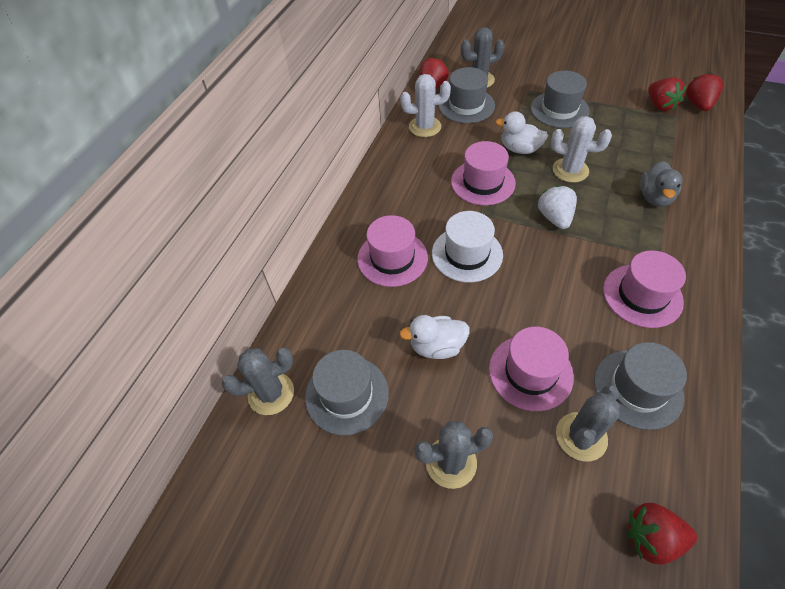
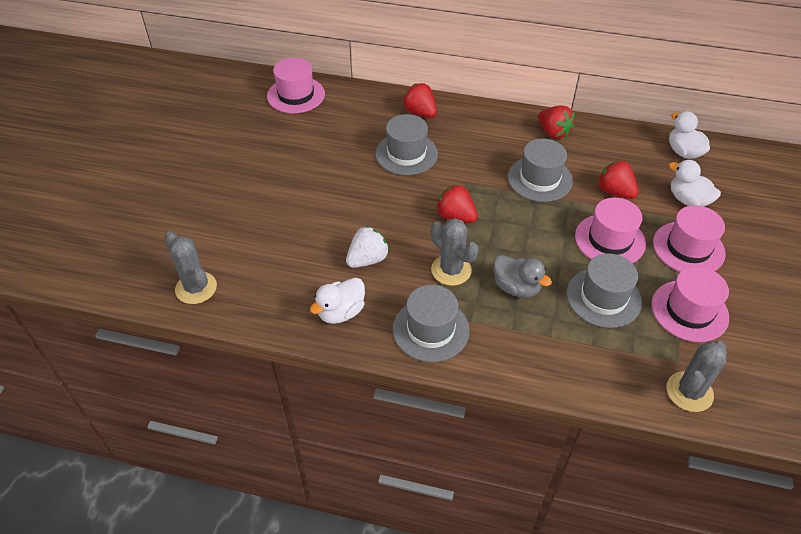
grey cactus: [221,348,294,415] [414,421,493,489] [461,27,505,88] [556,385,620,461] = 4 -> [165,231,217,304] [431,218,479,286] [667,341,727,412] = 3
white cactus: [400,74,451,137] [551,116,612,183] = 2 -> none = 0
white duck: [399,315,470,359] [495,111,548,154] = 2 -> [310,278,365,324] [669,111,710,159] [669,160,721,207] = 3
white hat: [432,211,503,282] = 1 -> none = 0

